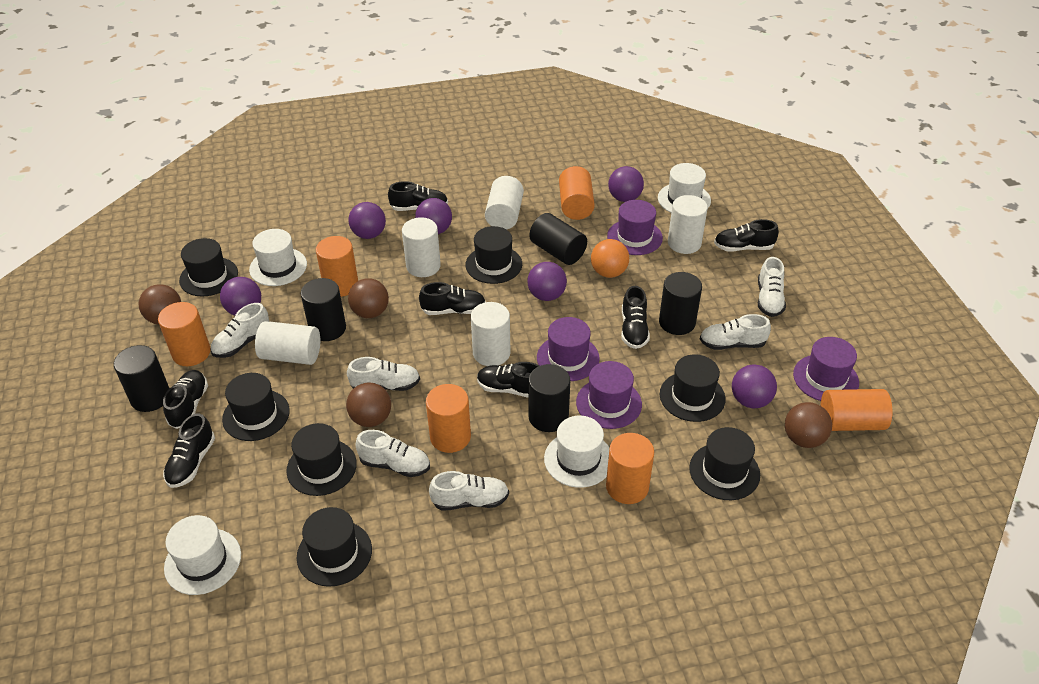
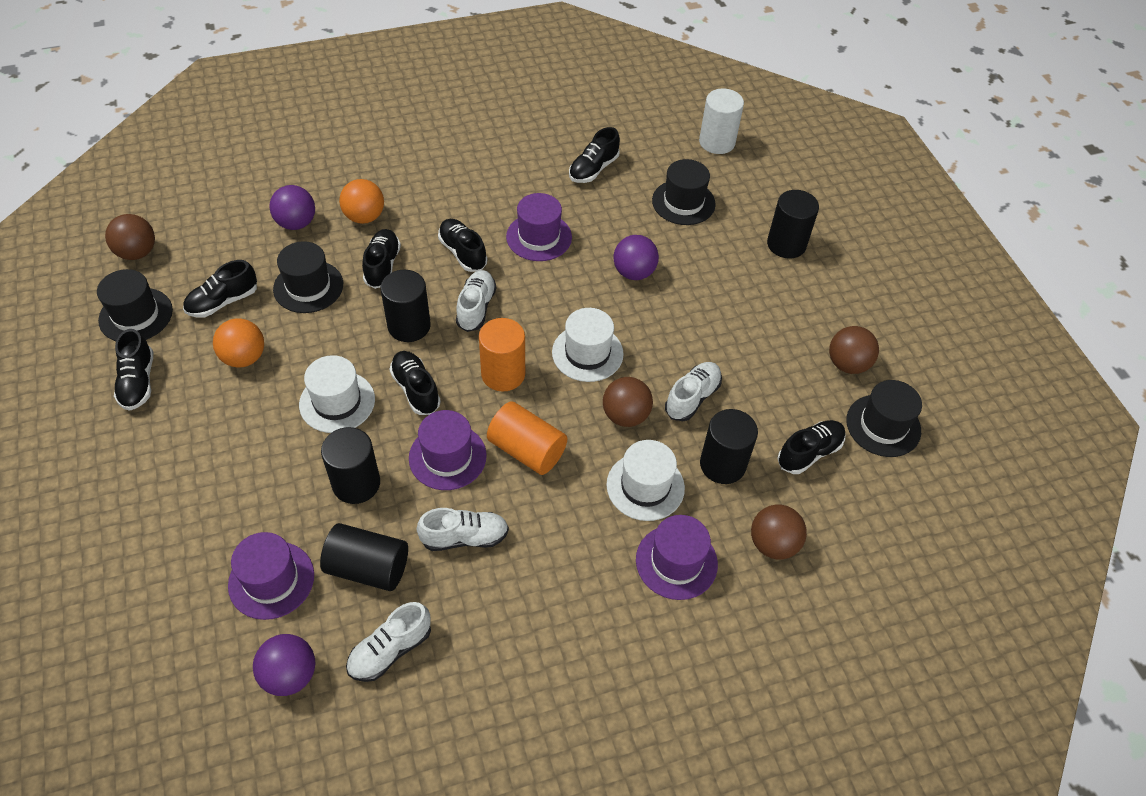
black hat: [179,238,238,297] [222,373,290,441] [286,423,357,496] [297,507,372,587] [465,226,522,284] [660,354,726,422] [689,427,760,500] = 7 -> [97,269,173,341] [273,241,343,313] [652,159,716,225] [846,380,922,457] = 4
orange ball: [591,239,629,278] = 1 -> [213,318,264,367] [339,179,384,224] = 2
orange cylinder: [158,302,210,366] [316,236,358,297] [426,384,471,453] [559,166,595,220] [606,433,654,504] [820,389,892,431] = 6 -> [479,318,525,391] [487,401,567,475] = 2
purple ball: [220,277,261,316] [348,202,386,239] [415,198,452,234] [527,262,567,301] [608,166,644,202] [732,364,777,408] = 6 -> [253,634,315,696] [269,185,315,230] [614,235,659,280] = 3
white cylinder: [255,321,320,365] [402,217,441,277] [471,302,511,366] [485,176,524,230] [668,195,708,254] = 5 -> [699,89,744,154] = 1
white hat: [164,515,241,595] [249,229,307,286] [544,416,610,488] [658,163,711,213] = 4 -> [299,355,375,433] [552,308,624,382] [606,440,685,521] = 3
white shoe: [210,303,269,358] [347,357,420,391] [355,430,430,477] [429,471,509,511] [700,314,771,350] [758,257,786,317] = 6 -> [346,602,431,682] [417,508,509,551] [456,270,496,332] [665,362,722,421] = 4

